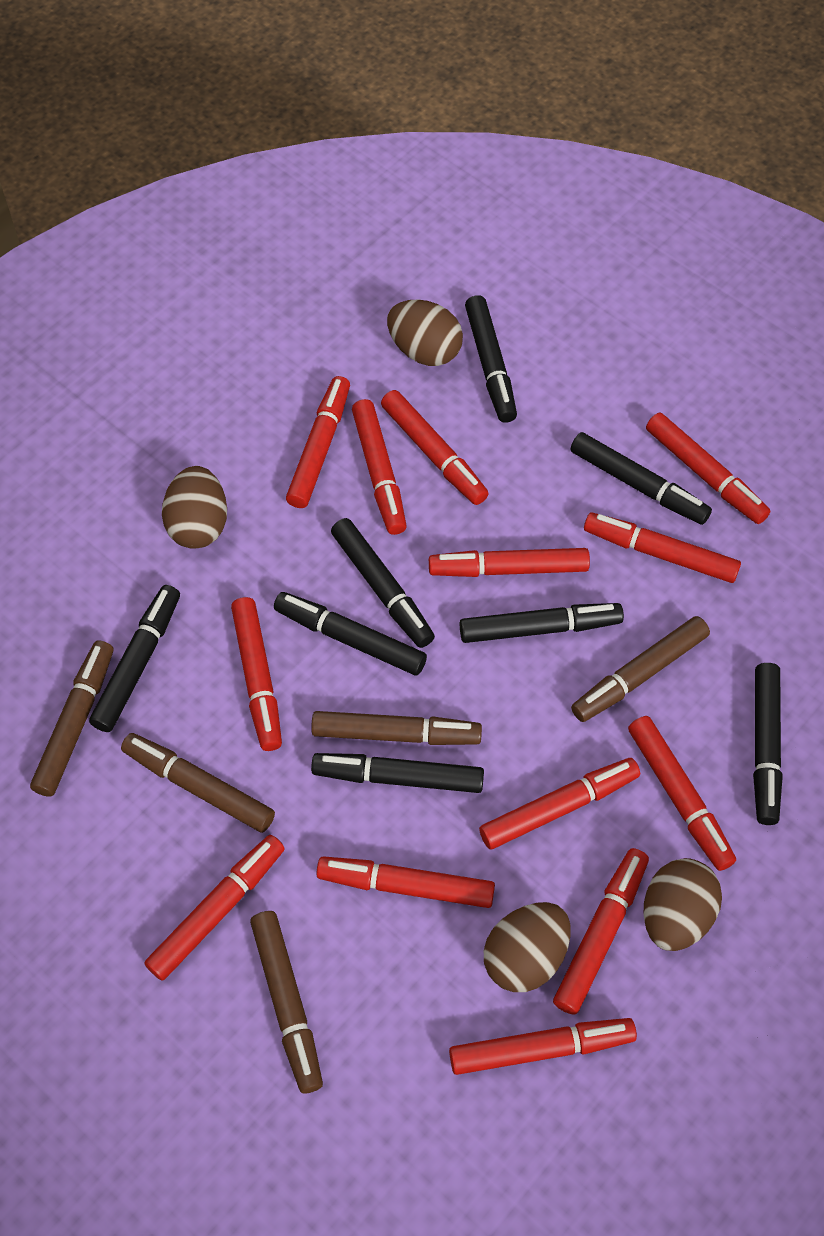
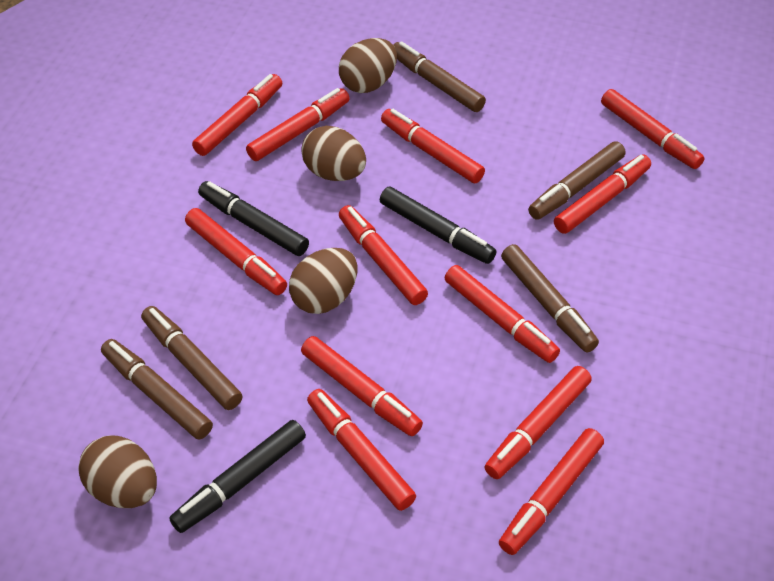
black marker: [89,585,180,732] [274,592,427,675] [311,753,484,793] [331,518,435,648] [460,603,624,643] [465,295,517,423] [570,432,712,525] [753,663,783,825] = 8 -> [169,420,306,533] [198,181,309,256] [380,187,497,264] = 3
red marker: [144,835,285,981] [231,597,282,751] [286,376,350,508] [316,856,495,908] [352,399,407,535] [381,390,489,505] [429,548,590,577] [449,1018,637,1075] [479,758,640,850] [553,848,649,1015] [584,513,741,583] [628,716,736,871] [646,412,771,524] = 13 -> [185,208,287,295] [192,74,282,156] [246,88,350,161] [301,336,423,436] [307,389,416,511] [339,205,428,305] [381,109,485,183] [445,265,560,363] [484,366,592,479] [499,428,604,555] [554,155,651,234] [601,89,704,169] = 12

